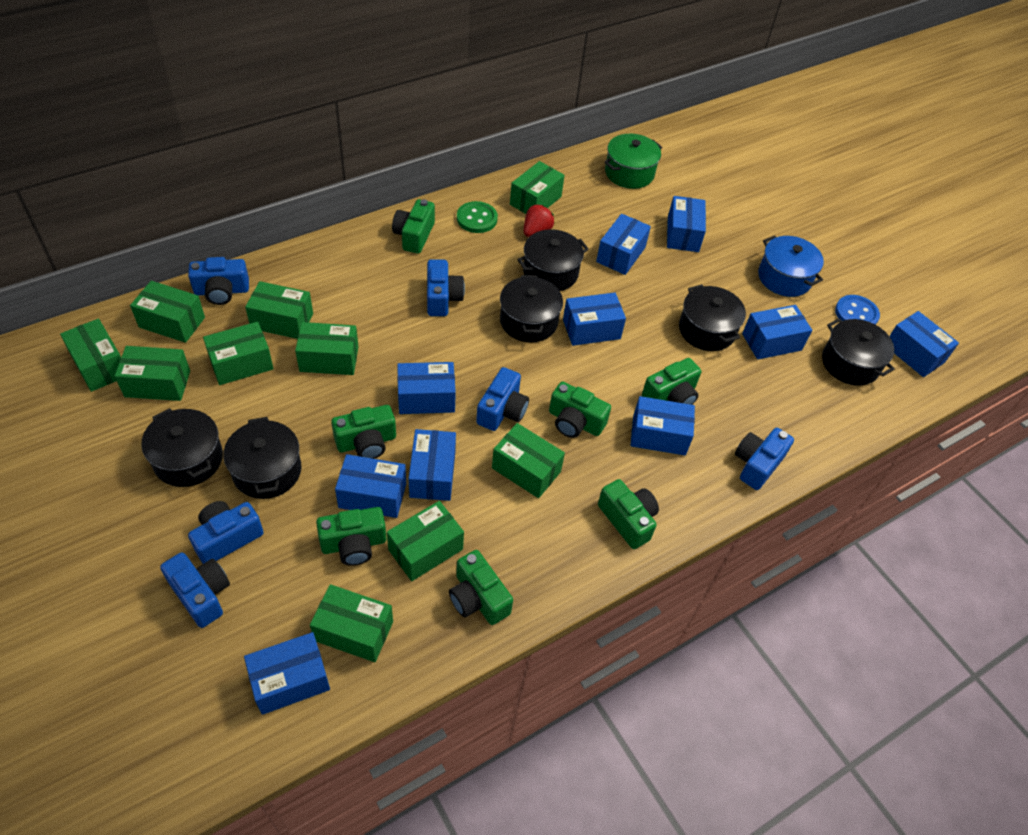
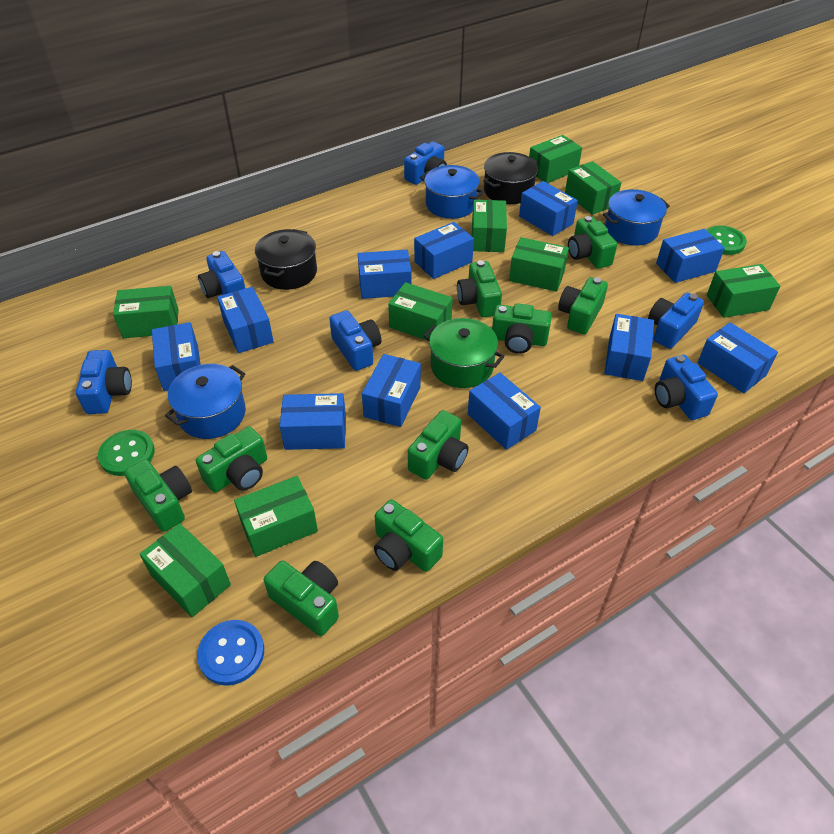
black pot: [141,408,223,487] [223,417,301,499] [500,275,563,343] [517,229,589,291] [679,284,746,351] [822,318,895,386] = 6 -> [255,229,317,290] [483,152,538,204] = 2
blue box: [244,632,330,715] [335,454,406,518] [397,362,456,414] [408,429,456,501] [563,293,626,346] [596,214,651,275] [631,396,695,455] [667,196,706,252] [742,305,812,359] [889,311,959,377] = 10 -> [152,322,201,391] [217,287,274,353] [280,393,346,450] [358,250,412,299] [362,354,421,427] [414,222,474,279] [468,373,541,450] [519,181,578,236] [604,314,654,381] [656,229,725,283] [698,322,778,393] = 11
blue pot: [758,235,824,297] = 1 -> [165,364,246,439] [420,165,484,219] [603,189,670,246] = 3
green box: [60,319,121,392] [115,346,190,401] [130,281,205,343] [203,322,273,385] [245,281,313,339] [295,322,358,375] [310,584,393,662] [387,501,464,581] [492,423,565,498] [510,161,565,214] = 10 -> [113,286,179,338] [139,523,231,617] [234,476,318,557] [388,282,453,341] [472,200,507,252] [509,237,569,292] [529,135,582,183] [565,161,621,215] [707,264,780,318] = 9
green button: [457,201,498,233] = 1 -> [98,430,155,476] [706,226,747,255] = 2
green camera: [316,507,387,566] [331,405,396,459] [392,199,435,254] [449,550,513,625] [549,381,611,438] [598,479,659,549] [642,358,701,405] = 7 -> [124,459,192,532] [196,426,267,492] [264,560,339,636] [374,500,443,572] [408,410,469,480] [457,260,502,317] [492,303,552,354] [558,277,608,334] [568,216,617,269] = 9
red strawberry: [524,204,554,237] = 1 -> none = 0

